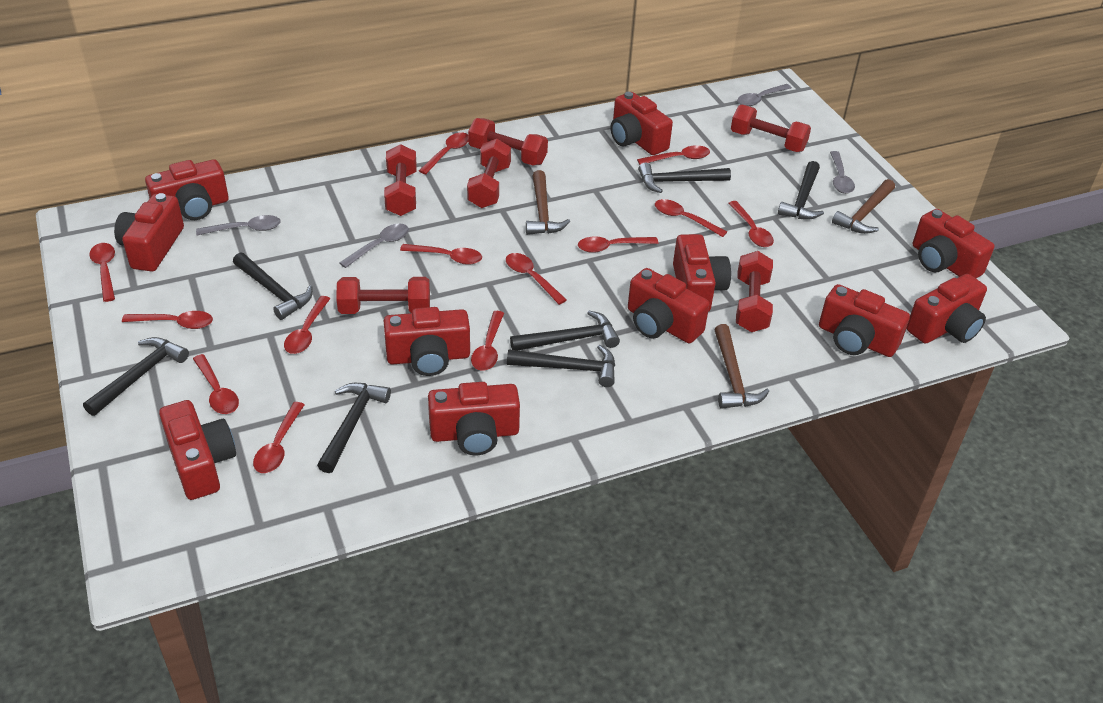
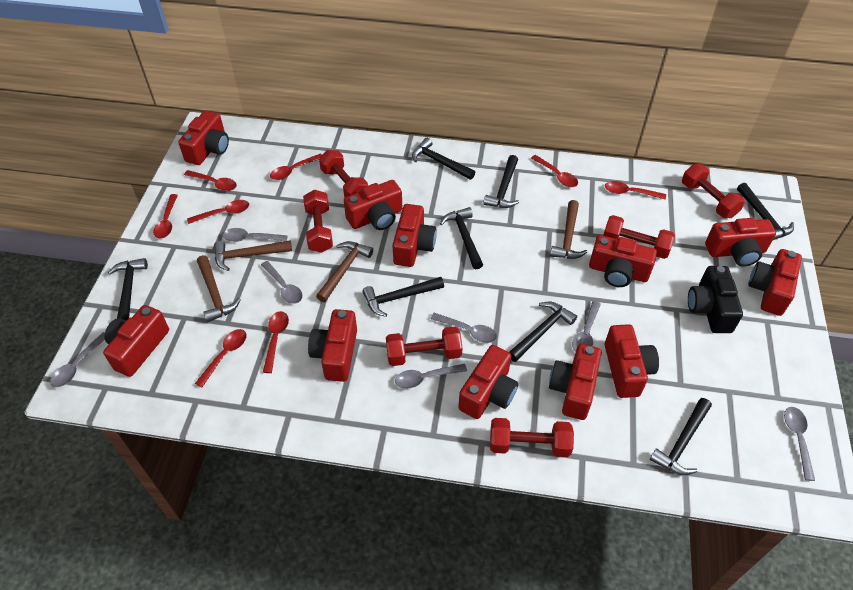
black camera: none = 0 -> [688,266,743,333] = 1
black hammer: [83,337,189,416] [233,253,313,320] [317,383,391,473] [507,345,615,387] [510,311,620,351] [638,163,731,193] [778,161,824,220] = 7 -> [108,258,148,320] [362,277,444,317] [412,138,475,180] [440,207,483,269] [483,155,519,208] [509,302,577,362] [650,398,712,475] [737,183,794,240] = 8
brown hammer: [526,170,570,235] [714,324,769,409] [832,179,895,234] = 3 -> [197,255,241,323] [214,240,292,271] [316,241,373,302] [550,200,588,259] = 4
grey spoon: [196,215,281,236] [340,223,409,268] [737,84,792,106] [830,151,855,194] = 4 -> [50,332,105,387] [223,228,288,242] [261,261,303,304] [395,364,467,389] [430,313,497,343] [572,301,601,352] [784,407,815,481] = 7
red spoon: [89,243,115,302] [122,311,213,329] [193,354,239,414] [253,402,305,473] [284,296,331,354] [400,244,482,265] [419,133,468,174] [471,311,504,371] [506,253,567,305] [578,236,658,253] [637,145,710,165] [655,199,727,237] [728,201,774,247] = 13 -> [153,194,178,239] [184,170,237,191] [187,200,249,224] [195,329,246,387] [263,311,289,373] [270,153,322,180] [531,155,578,187] [605,181,666,200] = 8

